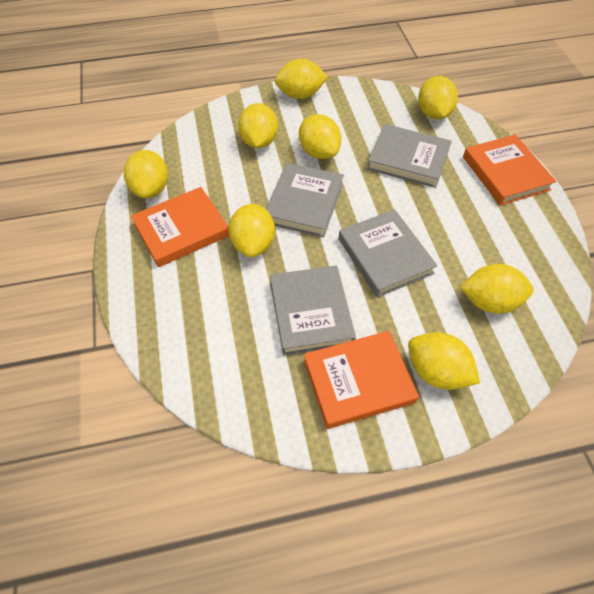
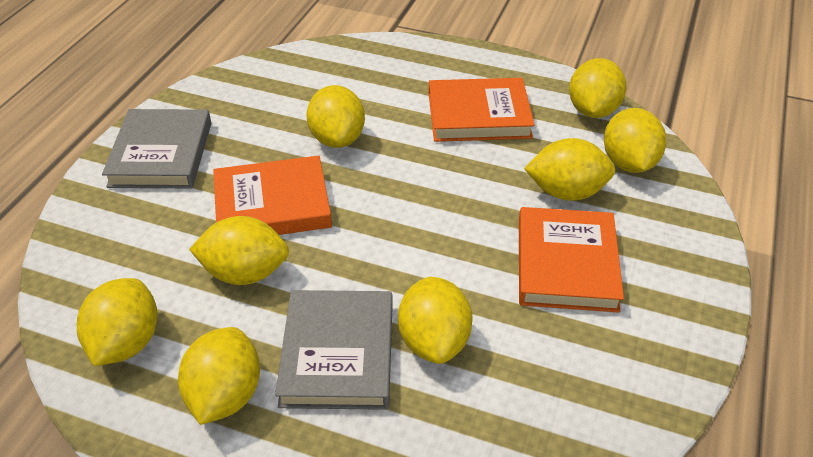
grey book: [266,163,344,237] [270,266,356,355] [339,209,437,297] [367,124,452,188] = 4 -> [102,109,211,188] [275,290,393,410] = 2

